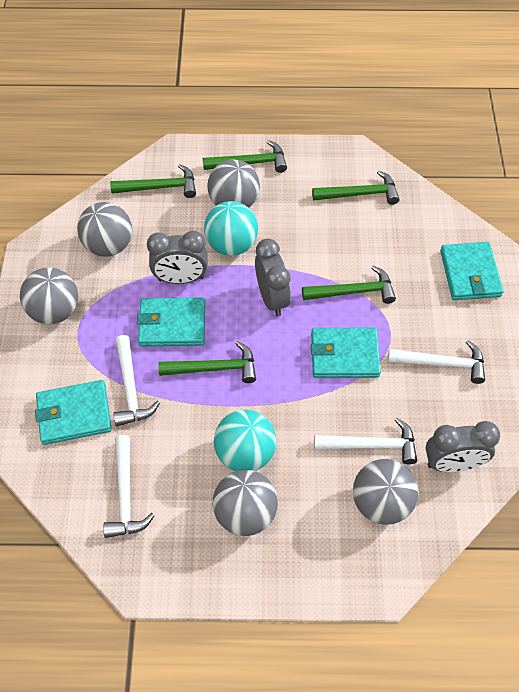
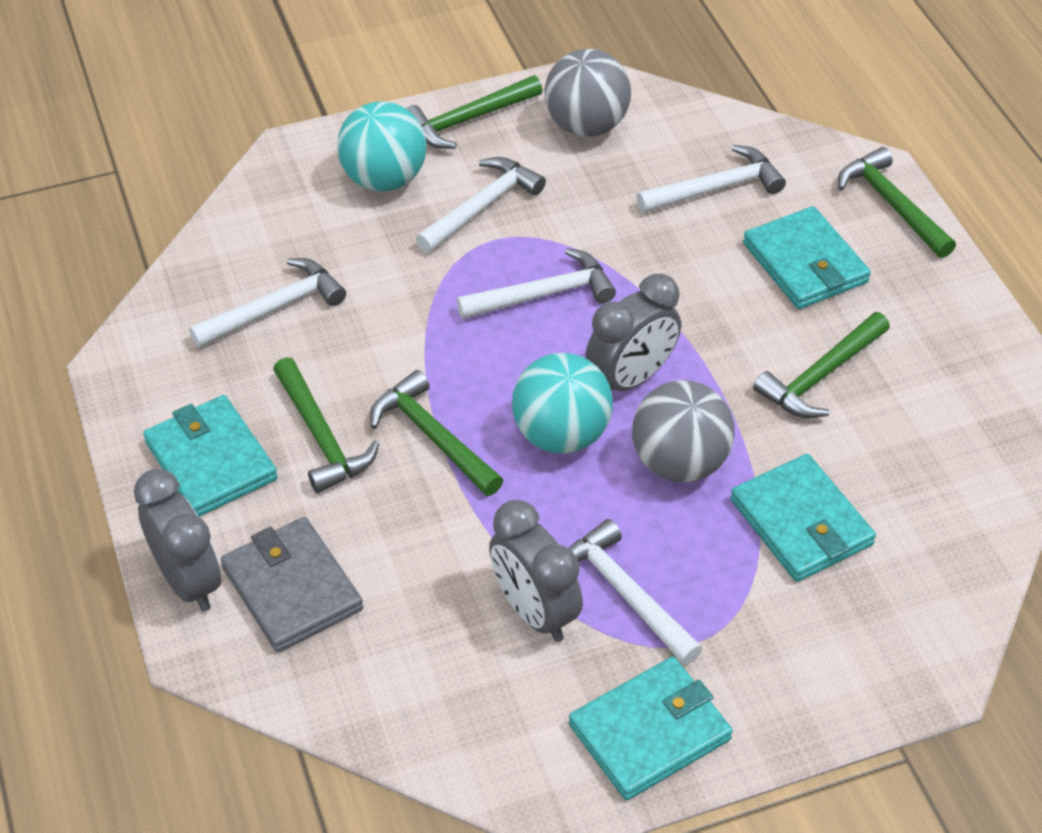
grey ball: [20,267,78,324] [77,202,132,257] [207,159,260,208] [212,470,278,536] [353,459,418,525] = 5 -> [544,49,631,137] [632,380,735,483] = 2
grey wallet: none = 0 -> [221,517,363,652] = 1
white hammer: [103,435,155,538] [113,335,160,426] [314,418,417,464] [388,340,485,384] = 4 -> [189,258,346,348] [416,157,546,253] [457,248,616,319] [568,519,703,665] [636,145,786,213] = 5

